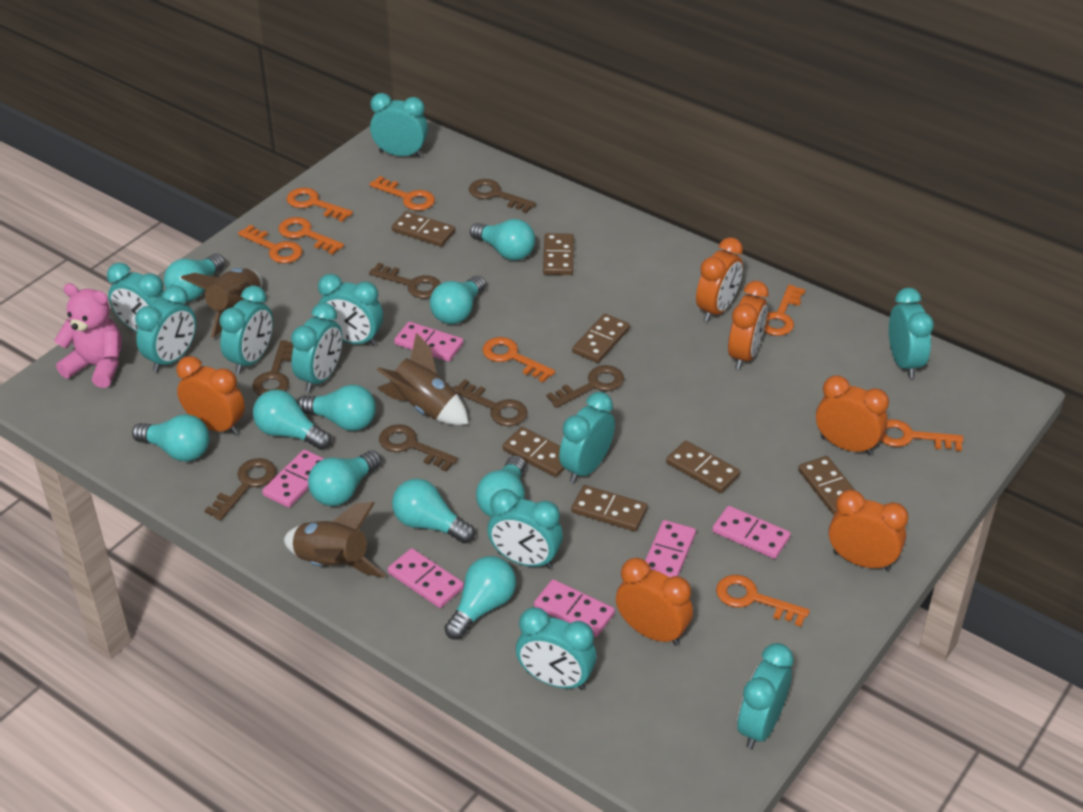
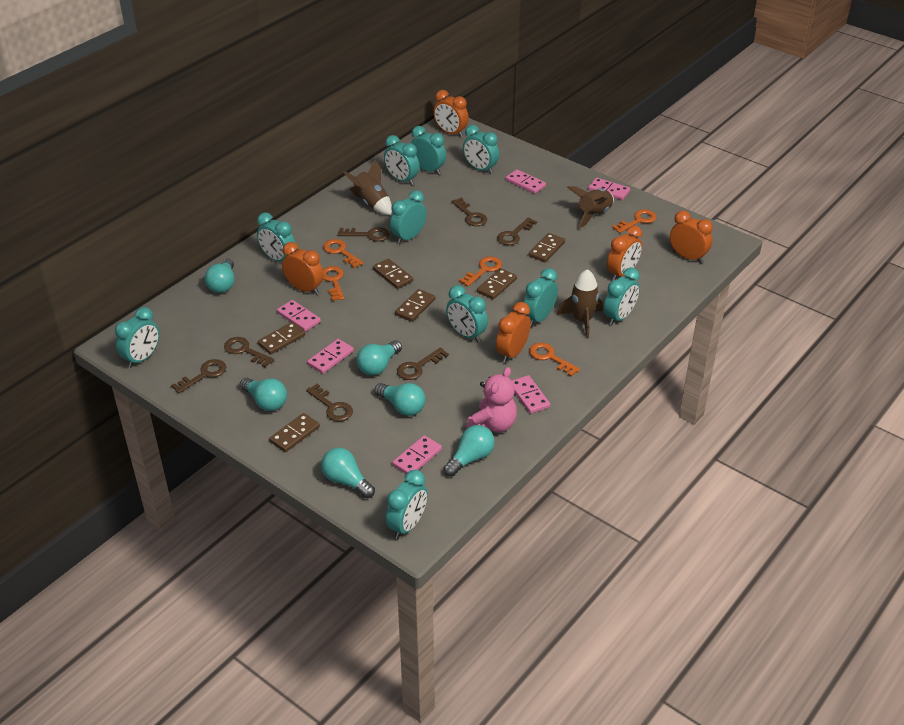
brown domino: [392,211,455,247] [503,427,565,477] [543,233,574,275] [571,485,648,531] [572,314,630,363] [666,441,740,493] [798,456,856,515] = 7 -> [258,322,306,354] [269,413,320,452] [373,258,413,289] [395,289,435,322] [477,268,517,299] [529,233,565,262] = 6
orange clock: [177,356,245,435] [616,558,693,646] [696,237,743,322] [728,281,769,370] [816,375,889,455] [829,490,908,571] = 6 -> [282,242,324,295] [433,90,469,137] [496,302,531,363] [607,225,642,280] [670,210,713,263] = 5
orange key: [238,225,302,263] [278,217,344,255] [287,188,353,222] [369,176,435,211] [482,337,555,382] [716,575,810,627] [764,284,806,336] [880,419,963,451] = 8 -> [323,239,364,268] [323,266,344,301] [459,256,502,286] [529,343,580,377] [612,209,656,233] = 5
turquoise clock: [107,263,165,332] [135,285,196,372] [219,285,273,374] [291,303,342,392] [318,274,383,346] [370,93,428,158] [488,489,563,569] [516,607,597,690] [559,392,615,483] [737,643,794,749] [889,288,934,378] = 11 -> [115,307,160,368] [257,212,295,262] [384,135,419,185] [385,470,428,539] [390,190,427,244] [411,126,446,175] [446,285,488,342] [463,125,499,174] [524,268,558,327] [604,267,640,326] = 10
turquoise light bulb: [132,414,210,462] [164,253,225,301] [253,390,331,450] [297,385,376,431] [308,450,381,506] [392,479,475,544] [430,276,486,324] [444,556,516,640] [470,219,535,261] [476,455,526,517] = 10 -> [205,258,235,293] [240,378,287,411] [321,448,375,498] [357,340,402,376] [374,383,425,416] [444,425,495,477] = 6

